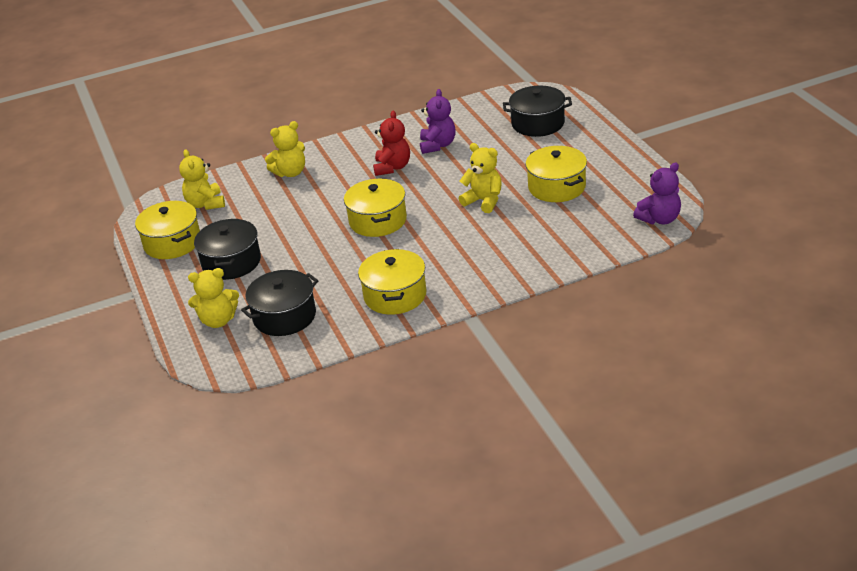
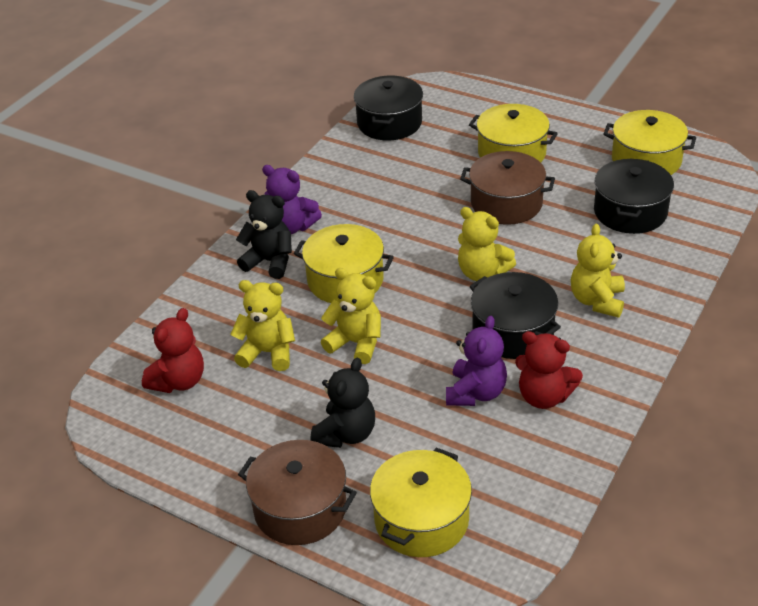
black teddy bear: none = 0 -> [236,190,292,279] [311,358,375,448] = 2
brown pot: none = 0 -> [238,440,357,545] [460,151,555,225] = 2
red teddy bear: [373,111,410,176] = 1 -> [142,308,204,393] [515,331,583,409] = 2

